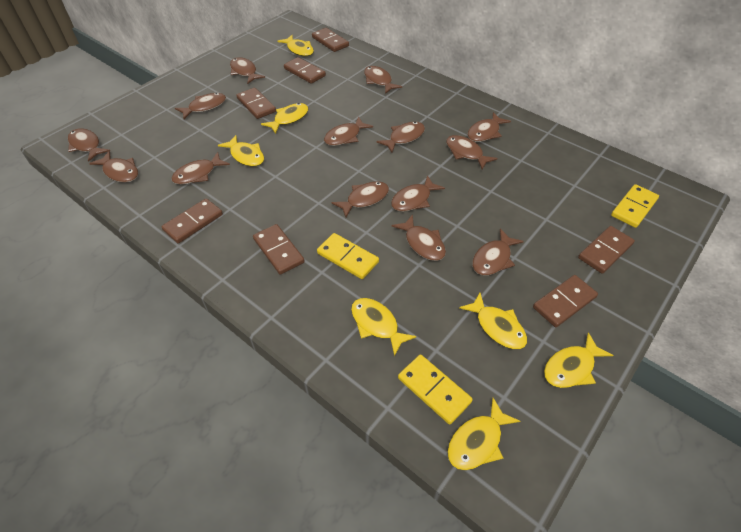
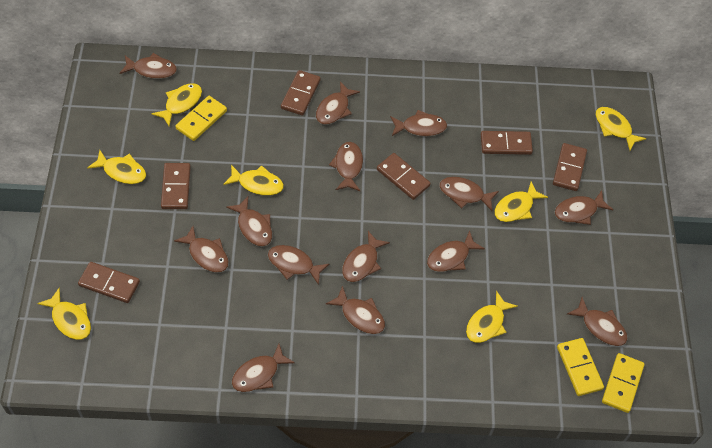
brown domino: [161,198,223,243] [236,88,276,119] [253,224,305,275] [284,57,326,84] [312,28,349,52] [533,275,598,327] [578,226,635,274] = 7 -> [78,262,140,303] [161,163,191,209] [281,70,321,115] [377,153,431,200] [481,131,533,155] [553,143,587,191] = 6

